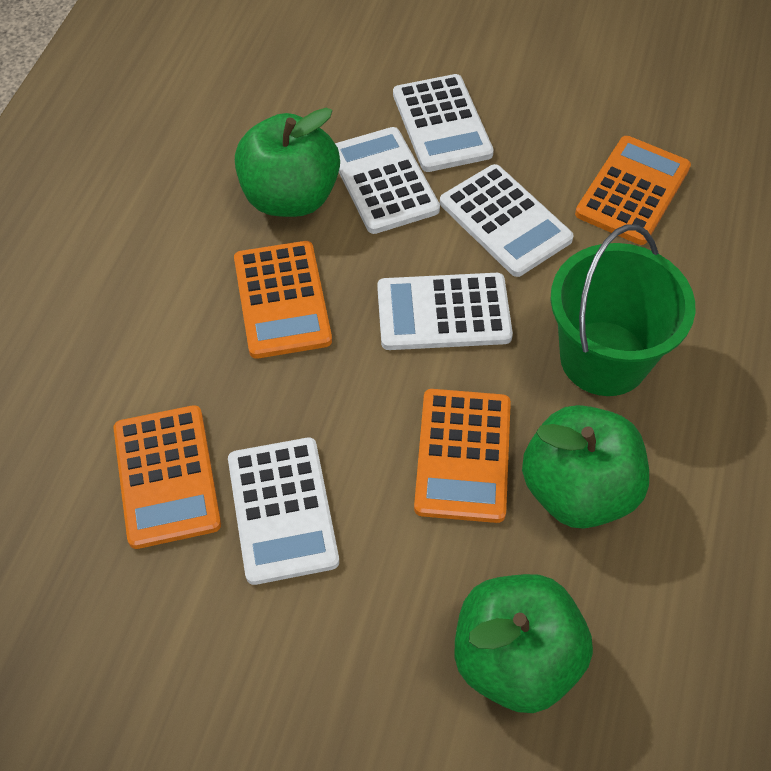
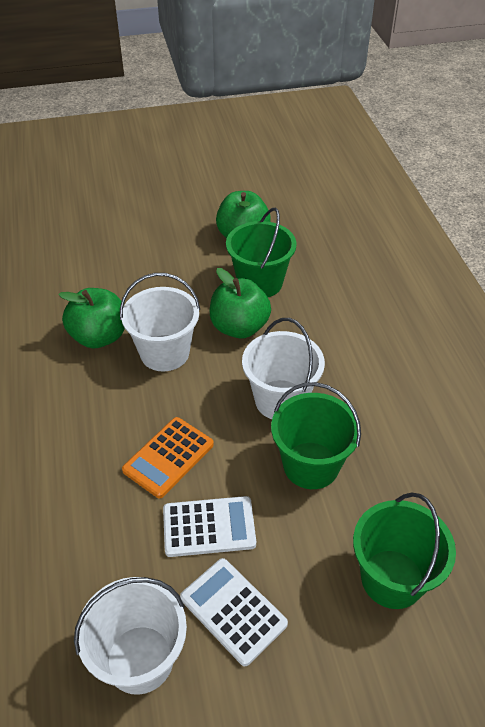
green bucket: [550,224,695,396] = 1 -> [226,208,297,297] [271,382,361,489] [353,492,456,609] = 3
orange calculator: [114,405,221,549] [234,241,332,359] [414,389,511,523] [575,136,691,245] = 4 -> [122,417,214,498] = 1
white bucket: none = 0 -> [74,577,187,695] [120,273,200,372] [242,318,325,419] = 3
white calculator: [228,438,339,585] [335,127,440,234] [377,273,513,350] [393,74,494,172] [440,164,574,277] = 5 -> [163,496,256,557] [180,558,288,666] = 2

